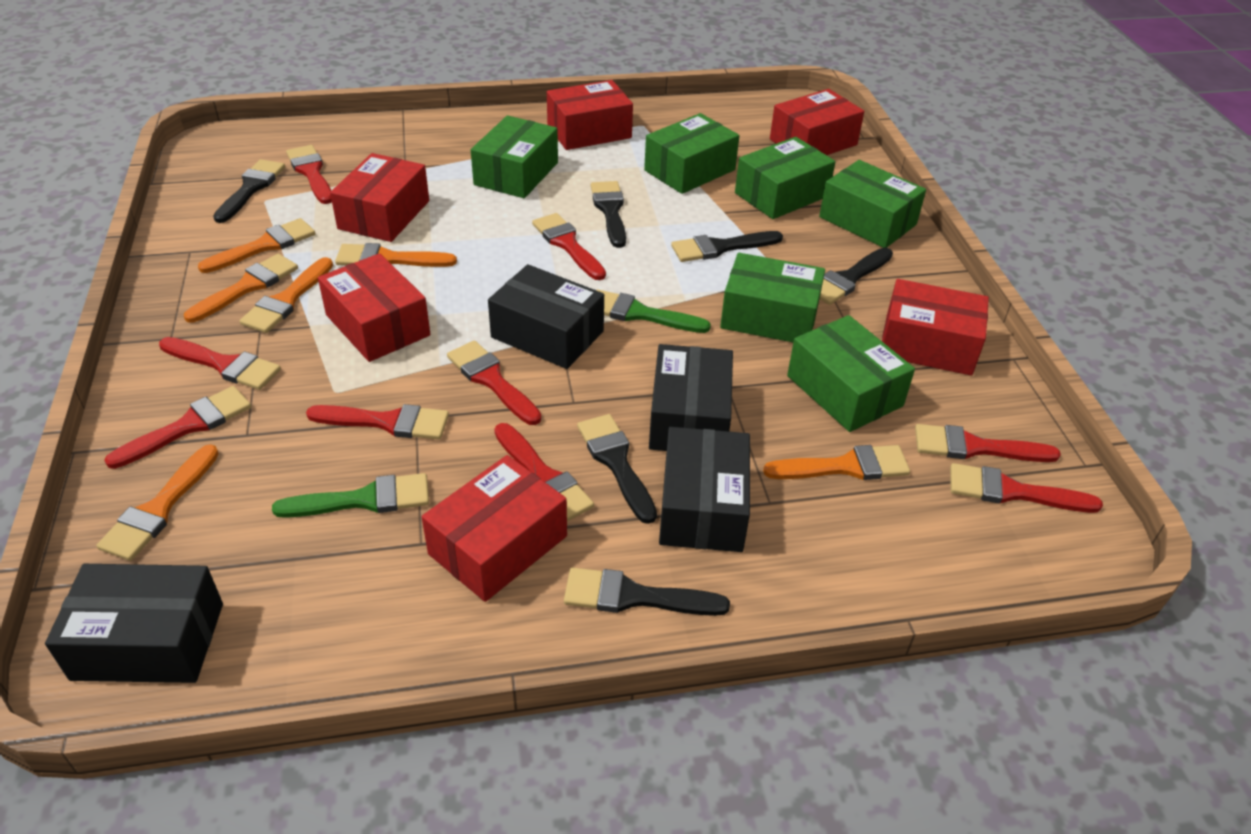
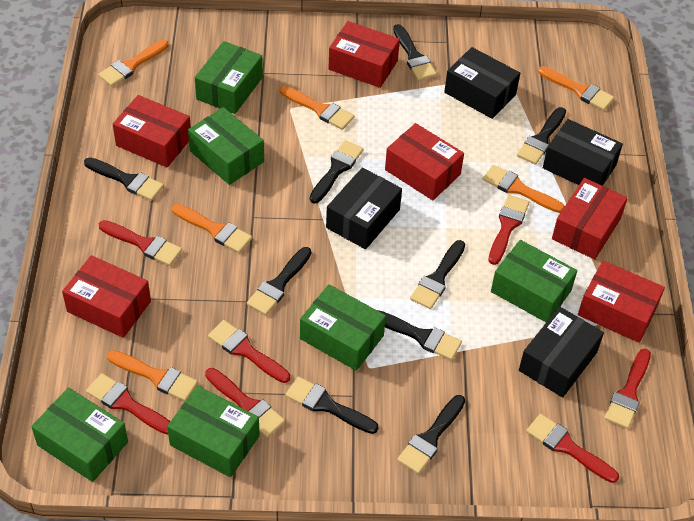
black brush: [213,159,285,223] [564,568,730,616] [577,414,657,524] [591,181,626,248] [671,231,783,262] [820,247,893,305] = 6 -> [84,157,164,201] [247,247,311,315] [285,376,379,434] [310,140,364,203] [377,310,462,360] [393,24,437,80] [397,395,465,474] [410,240,465,309] [517,107,566,165] = 9
green brush: [272,473,429,518] [596,289,711,333] = 2 -> none = 0
red brush: [104,386,251,469] [159,337,281,390] [286,145,332,204] [306,404,449,439] [447,340,542,425] [494,423,594,521] [532,213,606,280] [915,424,1061,462] [950,463,1103,513] = 9 -> [86,373,170,435] [99,220,182,266] [205,368,285,437] [208,320,290,383] [488,195,529,265] [526,414,619,483] [604,349,651,429] = 7

